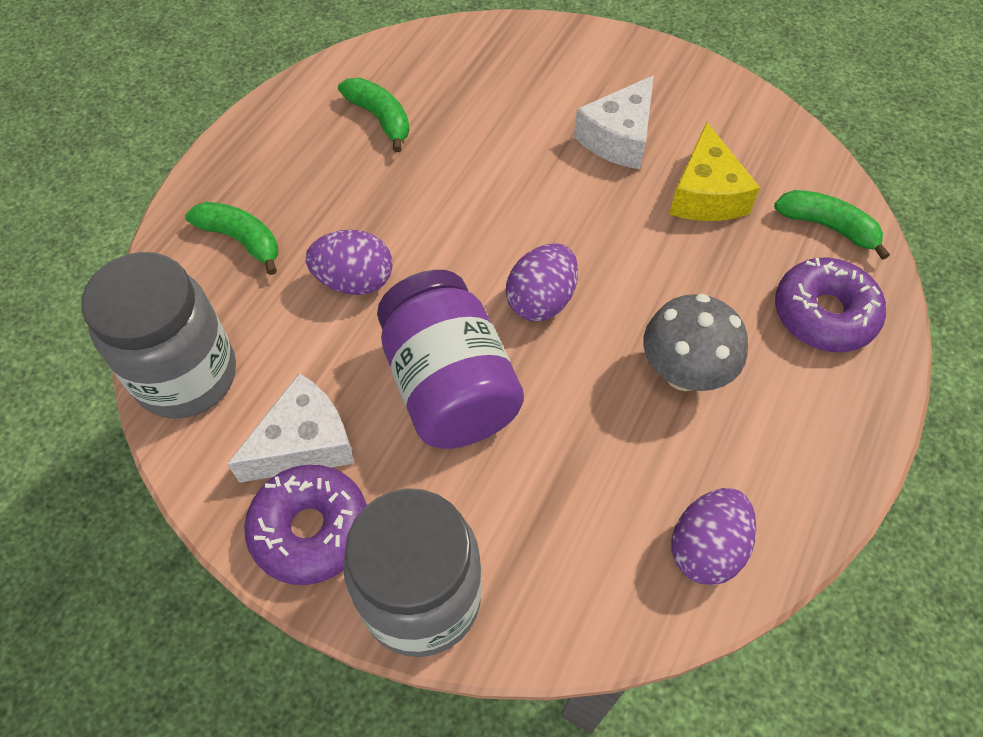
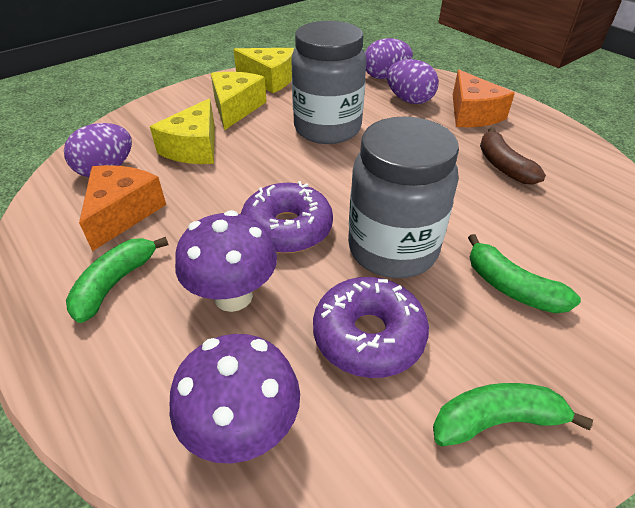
brown banana: none = 0 -> [480,127,546,185] = 1
grey mushroom: [643,294,748,391] = 1 -> none = 0
orange cheese: none = 0 -> [79,165,166,251] [453,70,515,127] = 2
purple jar: [377,270,524,449] = 1 -> none = 0
purple mushroom: none = 0 -> [170,334,300,464] [175,210,277,312] = 2
white cheese: [227,373,354,483] [574,75,654,169] = 2 -> none = 0
yellow cheese: [669,122,760,221] = 1 -> [150,99,215,164] [211,72,267,130] [233,48,294,93] = 3

